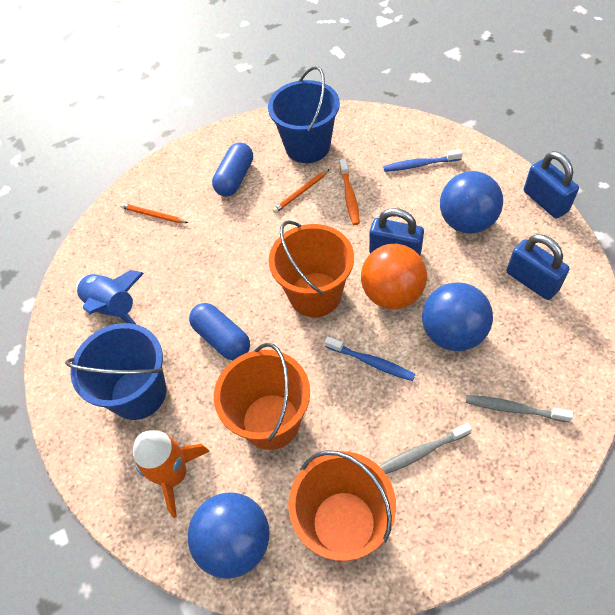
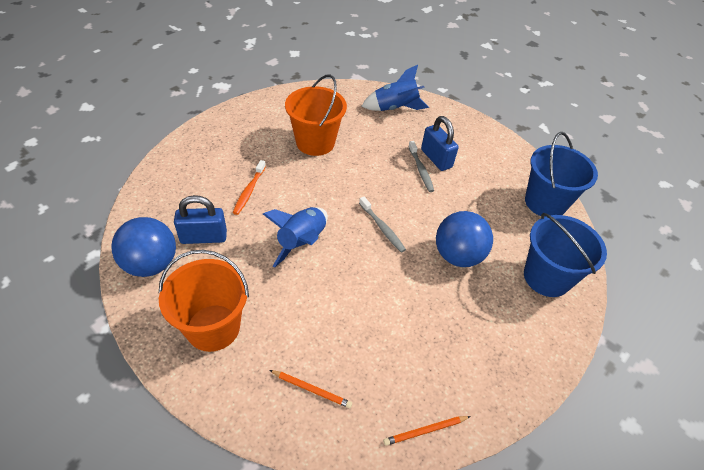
blue ball: [188,492,270,579] [422,282,493,351] [440,171,503,234] = 3 -> [111,217,176,277] [436,211,493,267] = 2
blue capsule: [189,303,250,360] [212,142,253,196] = 2 -> none = 0
blue padlock: [369,208,424,255] [507,234,570,300] [524,151,579,218] = 3 -> [174,195,227,244] [421,116,459,171] = 2
blue rocket: [76,270,144,325] = 1 -> [263,207,328,268] [362,65,429,111] = 2
blue toothbrush: [325,336,416,381] [383,149,463,172] = 2 -> none = 0
orange ball: [361,244,427,309] = 1 -> none = 0
orange bucket: [214,343,310,450] [269,220,354,317] [288,450,396,561] = 3 -> [159,250,249,352] [285,74,347,156] = 2
orange rocket: [133,430,210,518] = 1 -> none = 0

